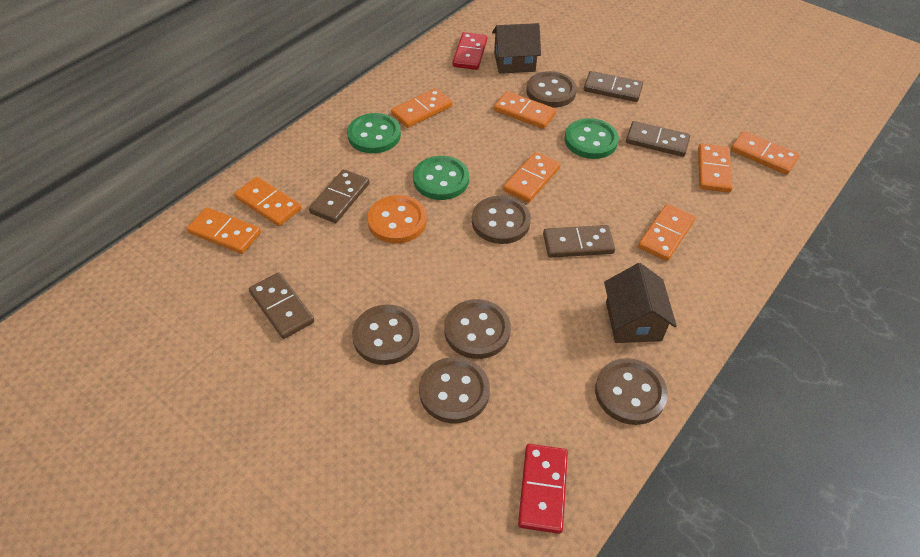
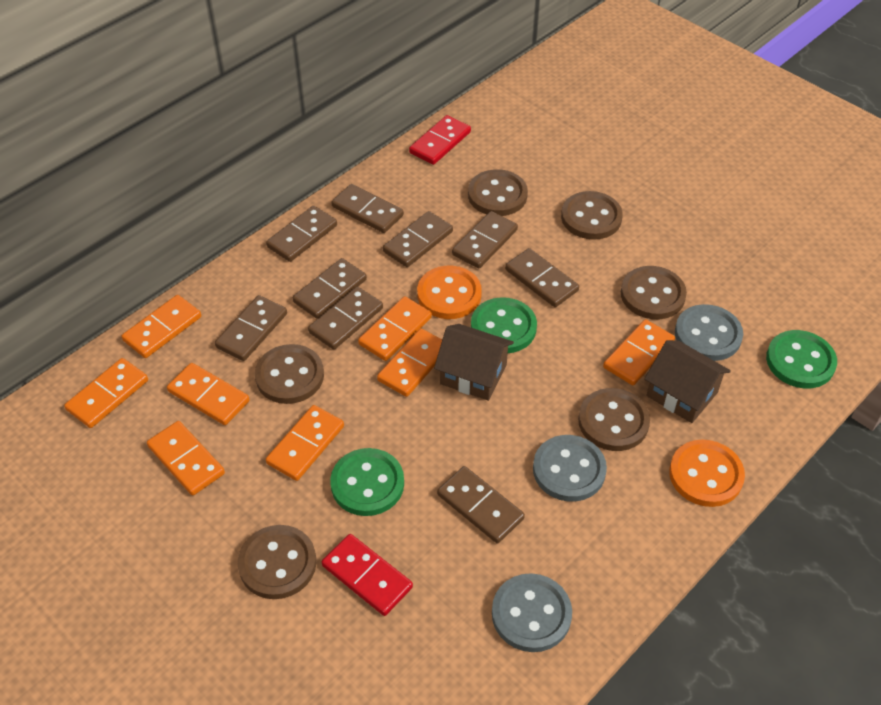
brown domino: [249,273,314,339] [309,169,369,223] [543,225,615,258] [584,71,643,102] [626,121,690,157] = 5 -> [215,295,287,361] [266,206,337,262] [293,258,367,319] [308,287,383,350] [332,184,404,233] [383,211,453,267] [437,466,525,543] [452,211,518,269] [505,248,579,307] = 9
grey button: none = 0 -> [492,573,572,652] [533,435,607,502] [675,304,743,361] = 3
orange button: [367,195,427,244] = 1 -> [417,266,482,319] [669,439,745,507] = 2

